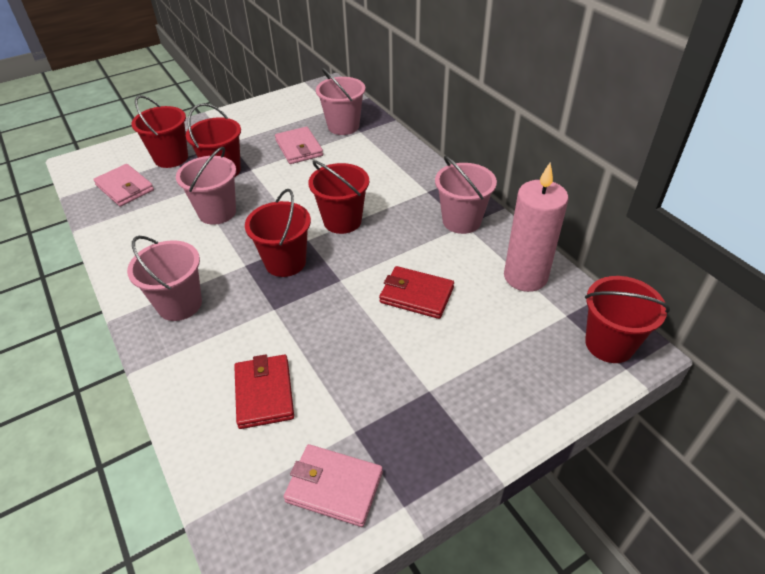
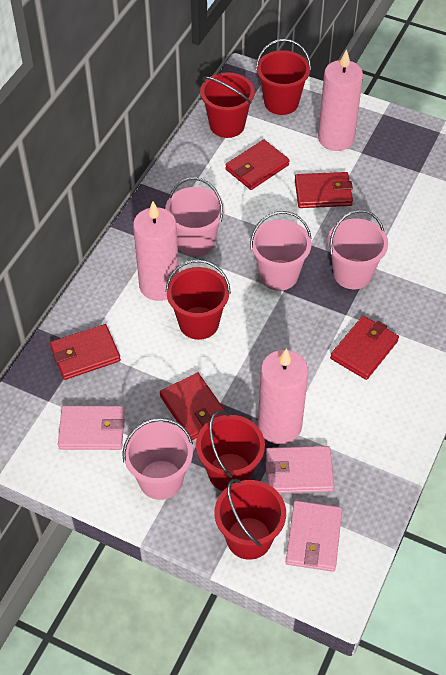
pink candle: [504,163,569,292] = 1 -> [133,201,179,301] [258,348,308,444] [318,49,363,151] = 3
red wallet: [234,354,294,429] [379,266,454,319] = 2 -> [50,324,121,380] [160,372,226,440] [225,139,290,190] [295,172,353,208] [330,316,399,380] = 5

